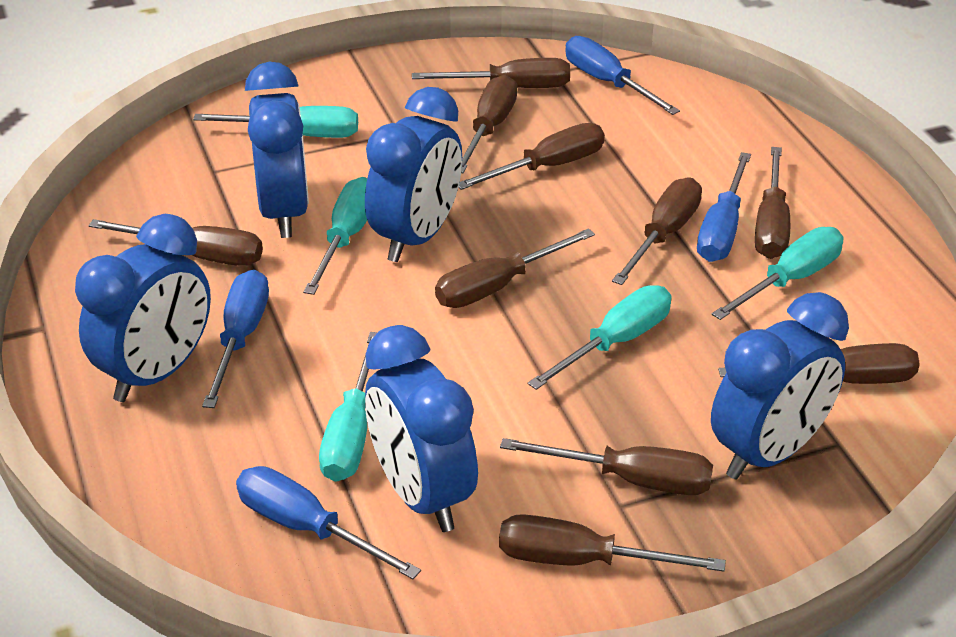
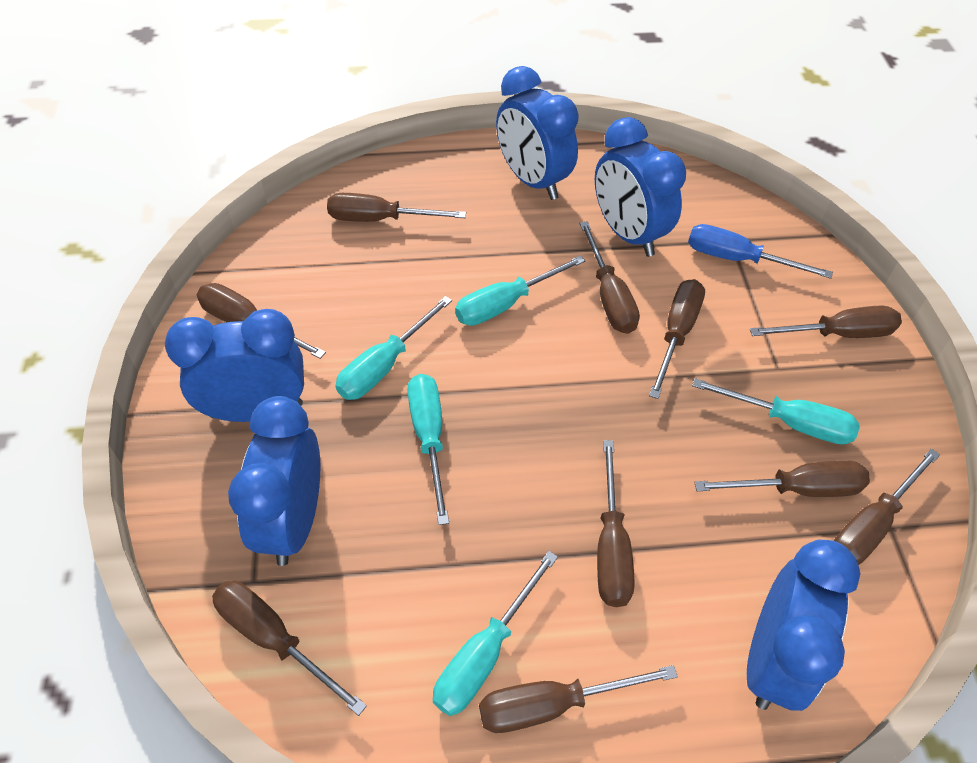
blue screwdriver: [202,270,269,408] [236,466,421,579] [565,36,680,115] [697,152,751,262] = 4 -> [688,224,833,279] = 1

